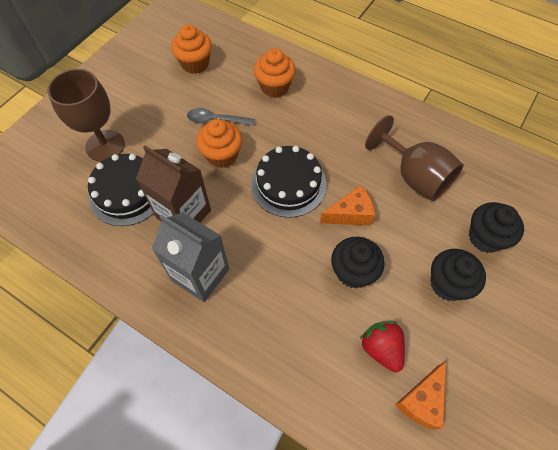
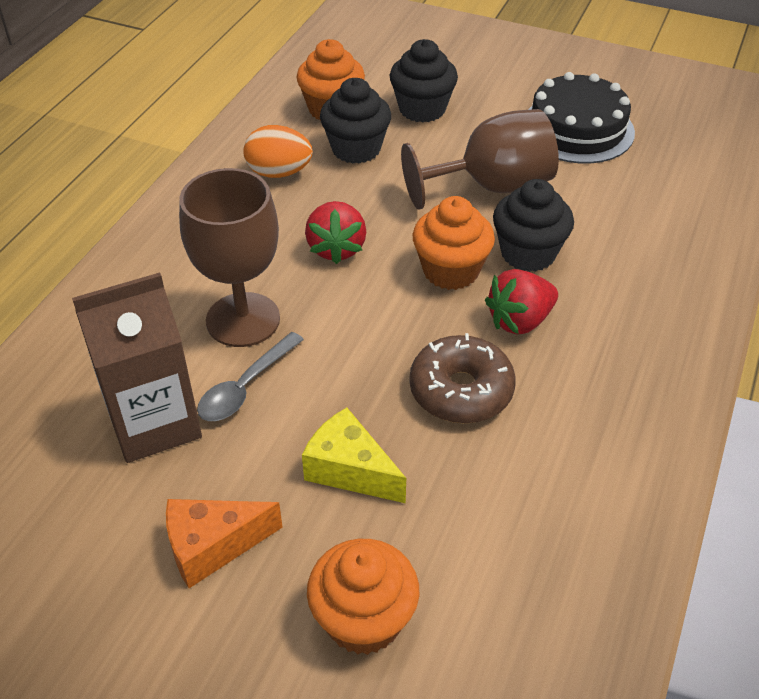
black cake: [88,154,154,226] [251,146,327,218] = 2 -> [528,72,635,164] = 1
brown donut: none = 0 -> [409,333,516,424] = 1
grey carton: [152,212,229,302] = 1 -> none = 0
orange cheese: [320,185,375,225] [395,361,446,430] = 2 -> [166,499,283,588] = 1
orange egg: none = 0 -> [243,125,313,178] = 1
red strawberry: [360,321,405,372] = 1 -> [305,201,366,264] [485,269,558,335] = 2
yellow cheese: none = 0 -> [302,408,406,503] = 1

